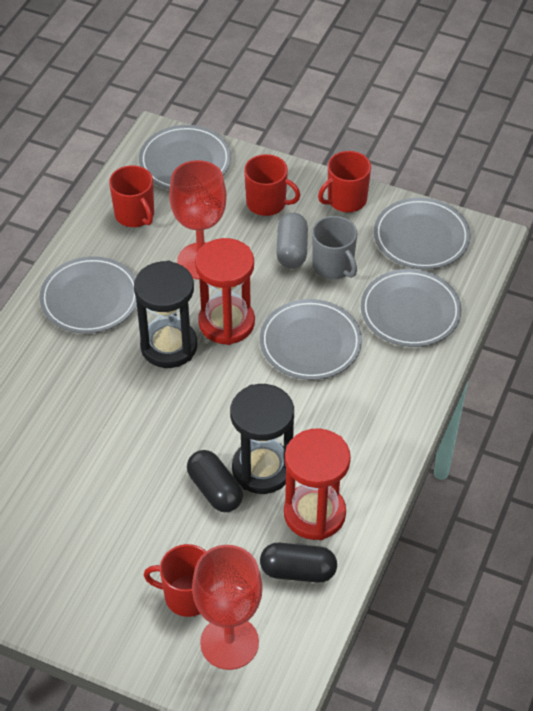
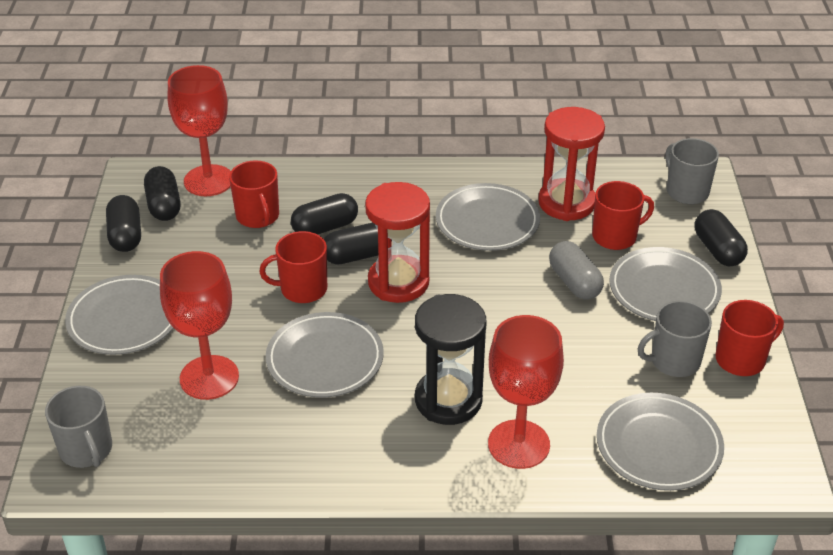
black capsule: [187,450,243,512] [260,543,337,583] = 2 -> [106,195,141,252] [144,166,181,221] [291,193,358,235] [324,223,392,265] [695,209,748,267] = 5
black hourglass: [134,261,197,368] [230,384,294,494] = 2 -> [415,294,487,425] = 1
grey mug: [312,216,357,279] = 1 -> [45,386,112,468] [638,301,712,377] [665,138,719,204] = 3
red goblet: [169,160,227,279] [192,545,263,670] = 2 -> [160,251,239,400] [168,65,231,196] [488,315,564,469] = 3

